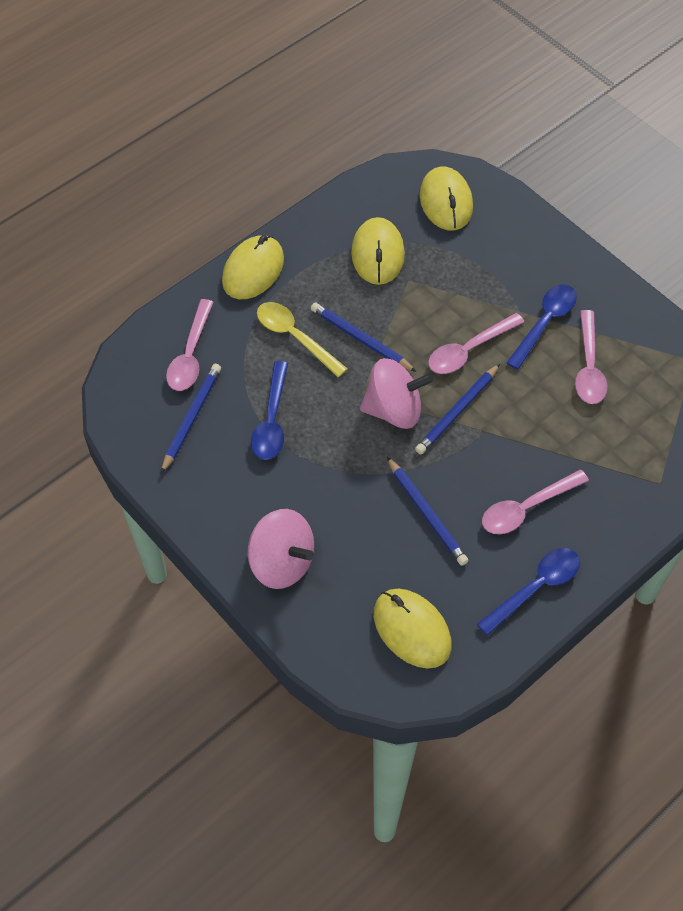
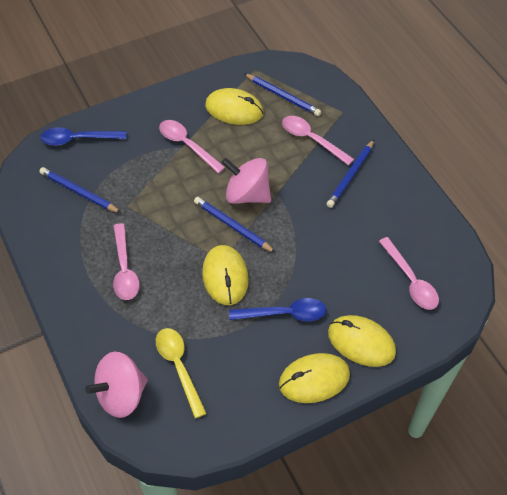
blue spoon: [251,361,288,460] [477,548,580,636] [506,284,577,370] = 3 -> [40,127,126,146] [229,298,326,321] = 2

